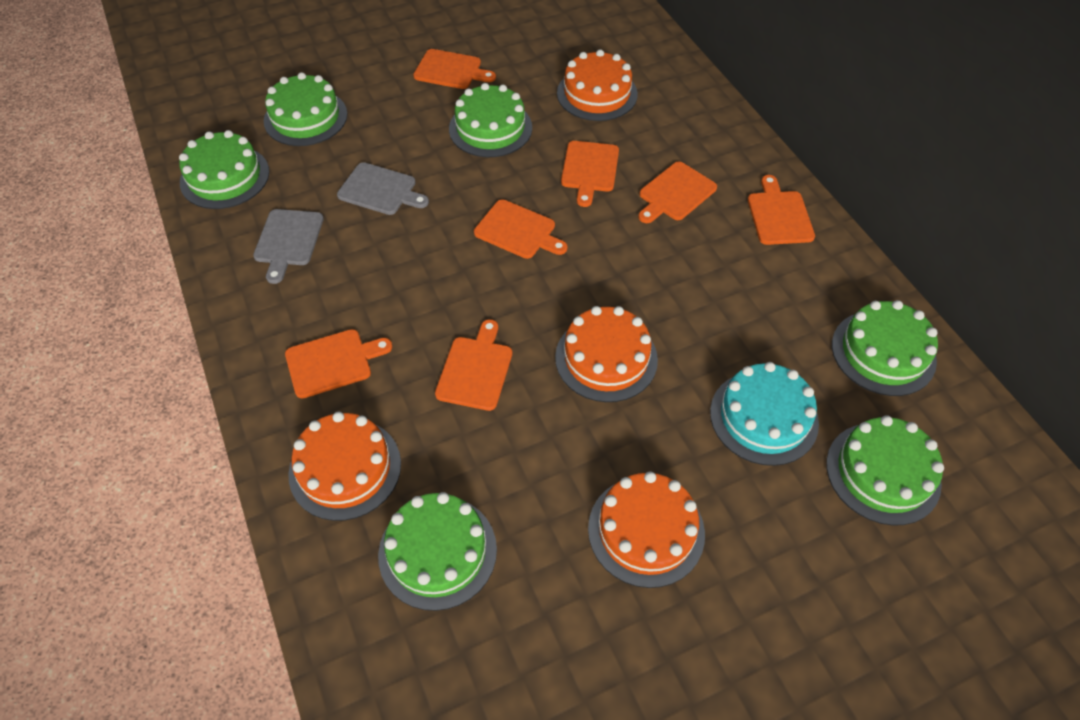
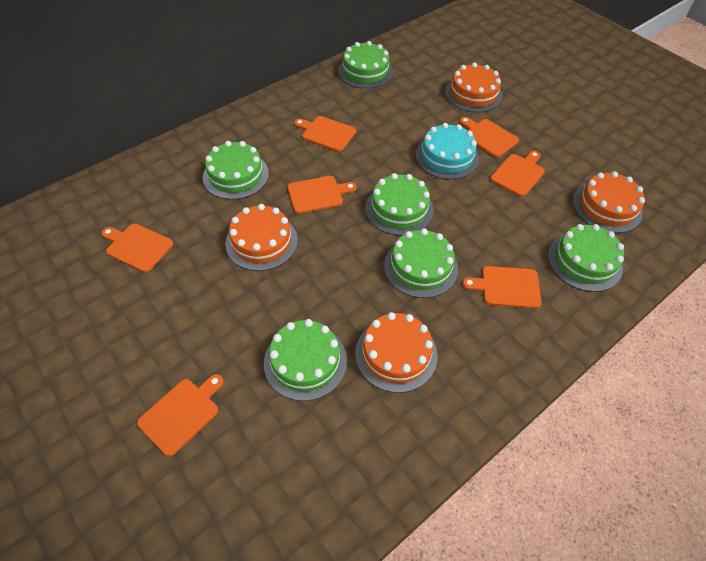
grey cutting board: [253,209,324,284] [337,162,429,215] = 2 -> none = 0

